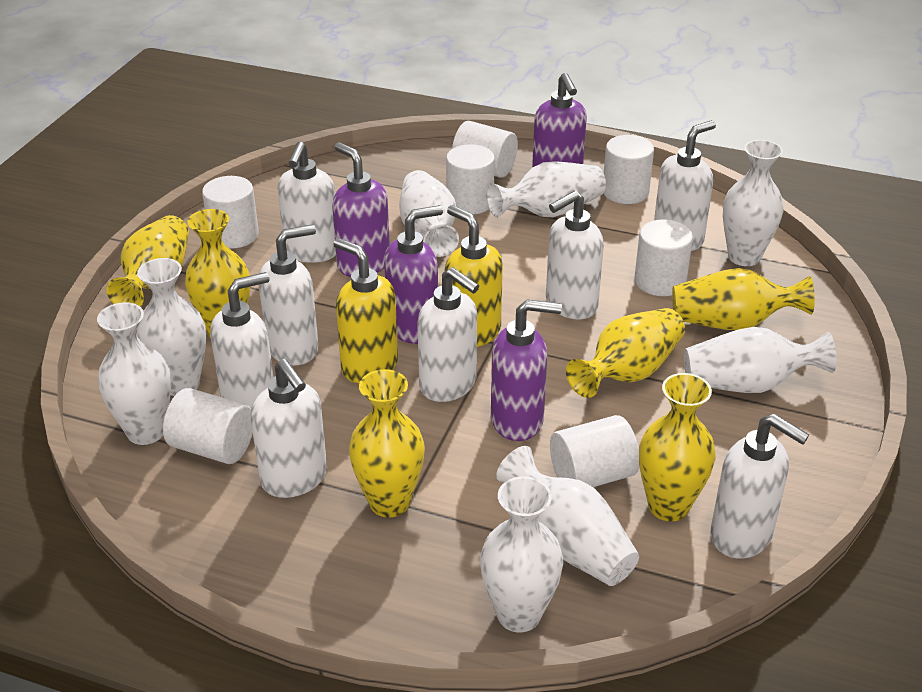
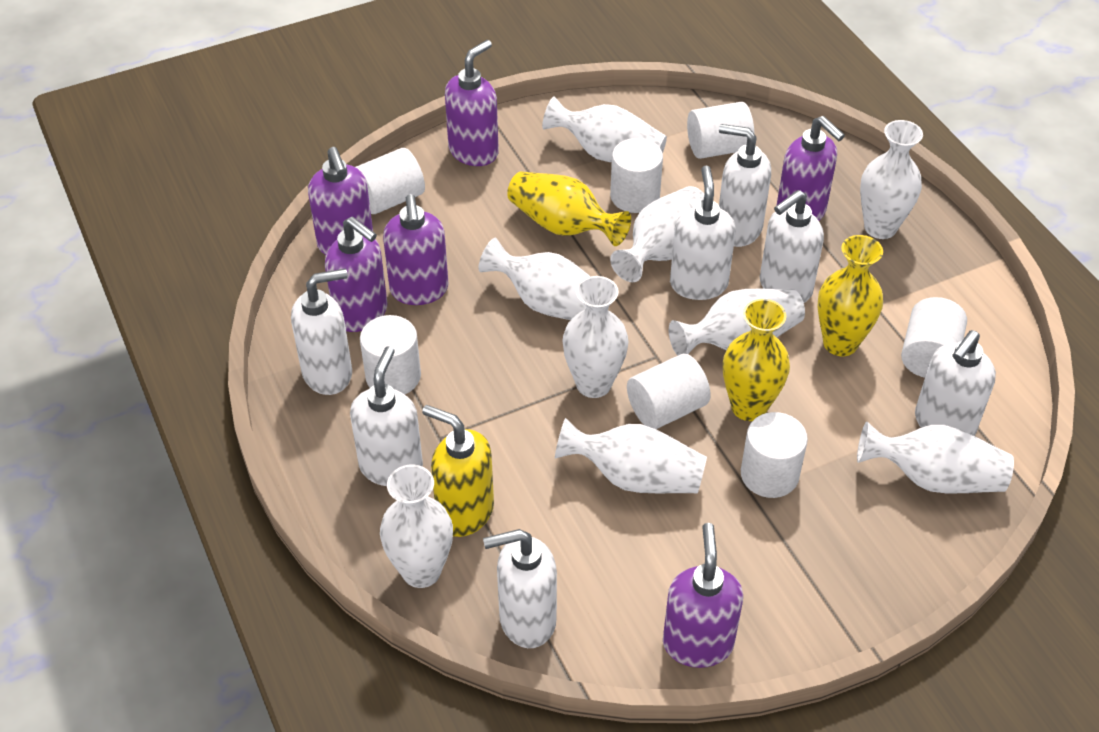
purple soap dispenser: [332,143,390,277] [384,205,443,344] [491,300,562,441] [532,73,587,168] = 4 -> [308,147,373,255] [325,217,387,332] [383,194,448,305] [445,40,499,166] [663,523,743,668] [776,116,845,221] = 6
white soap dispenser: [210,272,274,408] [251,359,327,498] [259,224,318,365] [277,142,336,263] [417,267,479,402] [546,190,604,319] [654,120,716,251] [711,414,809,559] = 8 -> [291,269,352,395] [350,346,423,486] [483,529,557,648] [670,165,736,300] [719,124,771,247] [760,190,824,303] [915,330,996,436] = 7
white vase: [97,302,171,445] [137,258,206,396] [399,170,459,257] [480,476,563,632] [486,161,606,218] [496,446,639,586] [684,327,836,393] [723,140,783,266] = 8 -> [380,465,453,588] [478,238,609,320] [542,96,667,162] [555,418,707,493] [562,276,629,398] [610,186,704,282] [669,289,805,356] [857,422,1014,493] [860,120,923,239] = 9
yellow soap dispenser: [333,238,398,383] [444,205,503,347] = 2 -> [422,405,494,537] = 1
yellow vase: [107,215,189,307] [185,209,250,338] [349,369,425,518] [566,308,685,398] [639,373,716,521] [672,268,815,330] = 6 -> [507,172,631,246] [723,299,790,421] [817,235,883,356] = 3

